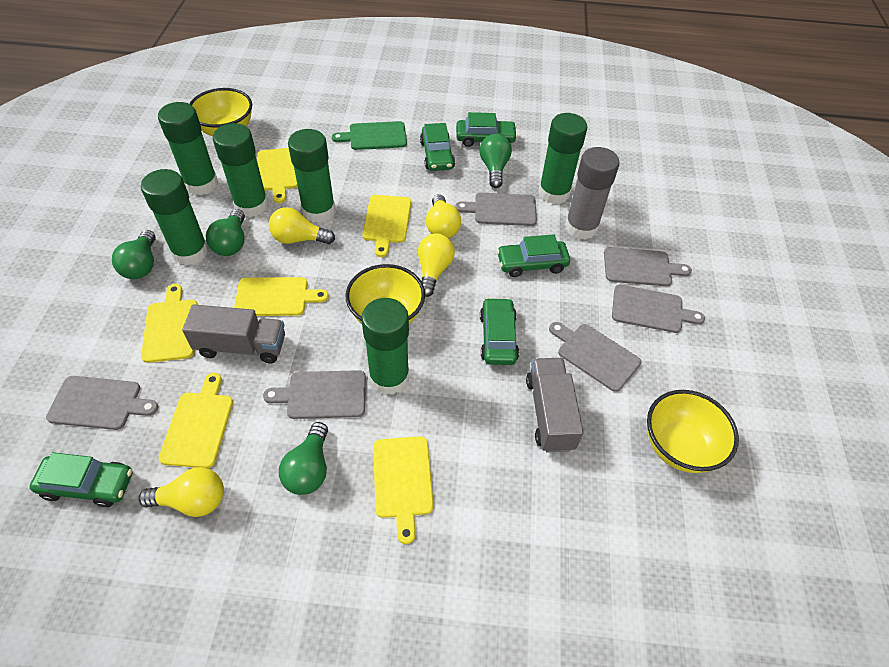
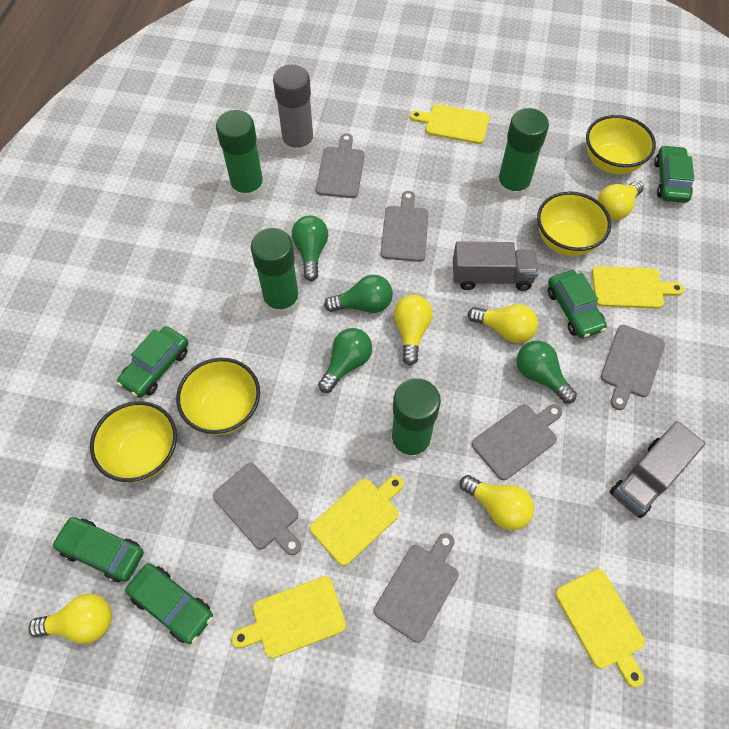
green cutting board: [332,121,407,150] = 1 -> none = 0
green glue stick: [141,169,208,265] [158,102,218,195] [213,123,268,217] [288,129,336,223] [361,298,409,395] [538,113,587,204] = 6 -> [216,110,265,201] [251,228,300,317] [391,378,441,461] [496,108,549,199] = 4
yellow bowl: [189,88,252,136] [346,264,425,324] [647,390,739,473] = 3 -> [90,401,177,482] [176,358,260,435] [537,191,611,256] [586,115,656,174] = 4
yellow cutting board: [141,284,198,363] [159,373,233,468] [234,277,329,316] [257,148,298,203] [362,195,411,257] [373,436,434,544] = 6 -> [232,576,346,659] [310,475,404,566] [410,104,490,144] [555,569,645,687] [592,266,684,309] = 5
yellow light bulb: [138,467,224,517] [269,207,335,244] [418,233,455,297] [426,194,461,238] = 4 -> [28,594,112,644] [394,295,433,365] [459,475,534,531] [468,304,538,344] [597,181,644,221] = 5

